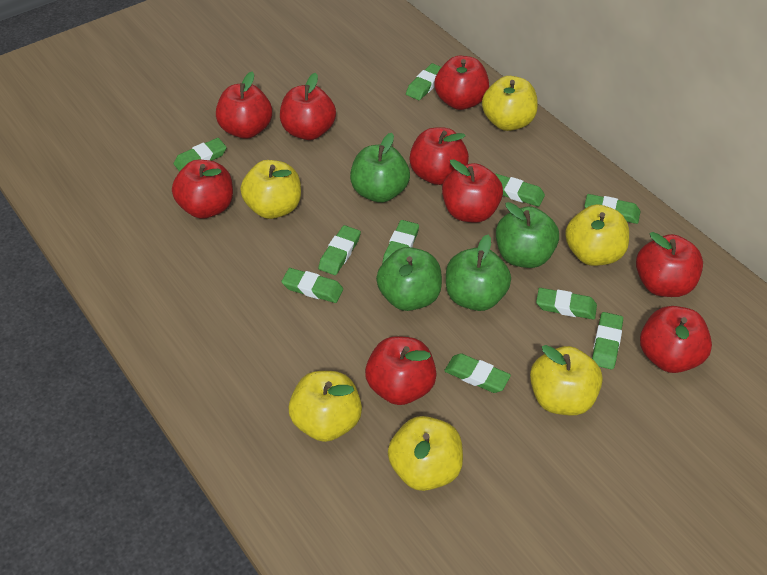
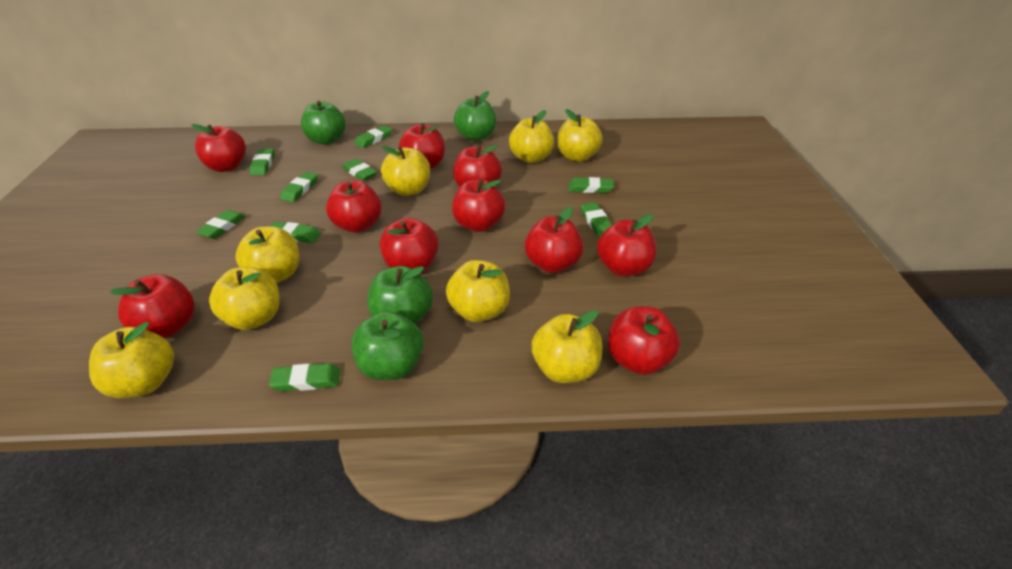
green eraser: [174,138,227,172] [281,268,343,303] [318,225,361,275] [382,220,419,264] [406,63,441,100] [444,353,511,393] [495,174,545,207] [536,288,597,320] [584,194,640,224] [592,312,623,370] = 10 -> [195,210,246,239] [250,148,275,176] [269,363,340,391] [270,222,321,243] [280,172,318,202] [342,159,377,181] [355,125,393,148] [569,177,614,193] [581,202,612,238] = 9
red apple: [172,160,233,219] [216,72,272,139] [280,73,336,140] [365,336,437,405] [410,127,469,185] [434,56,489,110] [442,159,503,223] [636,232,703,297] [640,306,712,373] = 9 -> [110,274,195,338] [191,124,246,172] [326,180,382,233] [380,218,439,272] [399,123,445,169] [452,179,506,232] [453,145,502,187] [525,207,584,273] [597,214,656,277] [608,307,680,375] = 10
yellow apple: [240,160,301,219] [288,371,362,442] [388,416,463,491] [482,76,538,131] [530,345,603,415] [565,204,629,266] = 6 -> [89,322,174,398] [209,267,280,330] [235,226,299,283] [381,146,430,196] [446,260,510,322] [509,110,554,163] [532,310,602,383] [557,109,603,162] = 8

